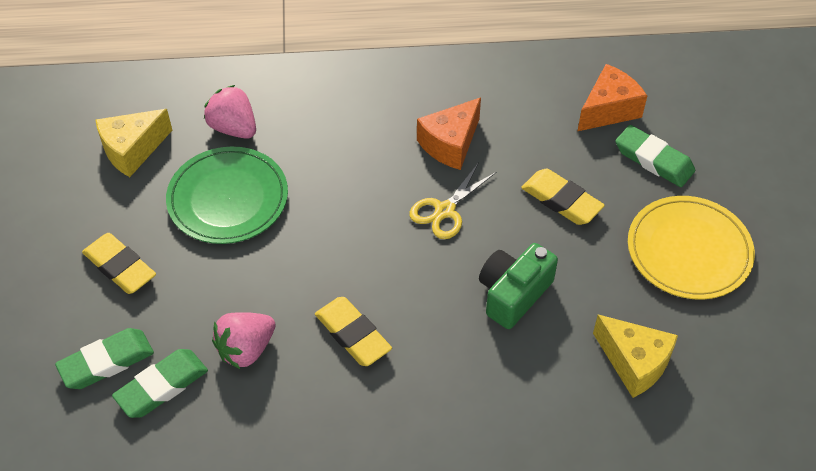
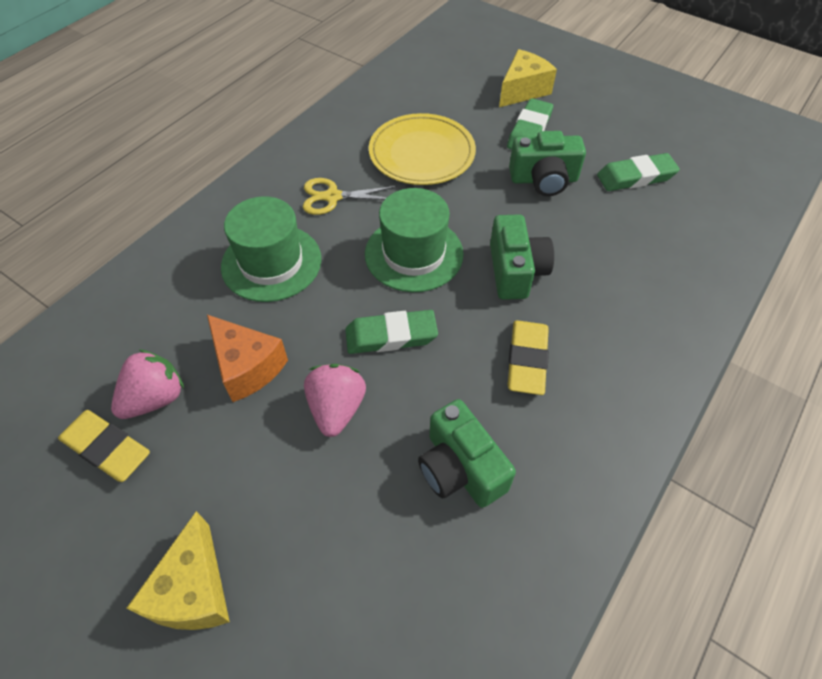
green camera: [479,243,558,329] = 1 -> [418,399,516,508] [490,214,554,300] [509,131,586,196] = 3
green hat: none = 0 -> [221,196,322,302] [365,188,464,292] = 2
green plate: [166,147,288,244] = 1 -> none = 0
orange cheese: [417,97,481,170] [578,64,647,131] = 2 -> [207,315,288,402] = 1
yellow eraser: [82,233,156,294] [315,297,392,366] [521,169,605,225] = 3 -> [58,410,150,482] [508,320,549,395] = 2

